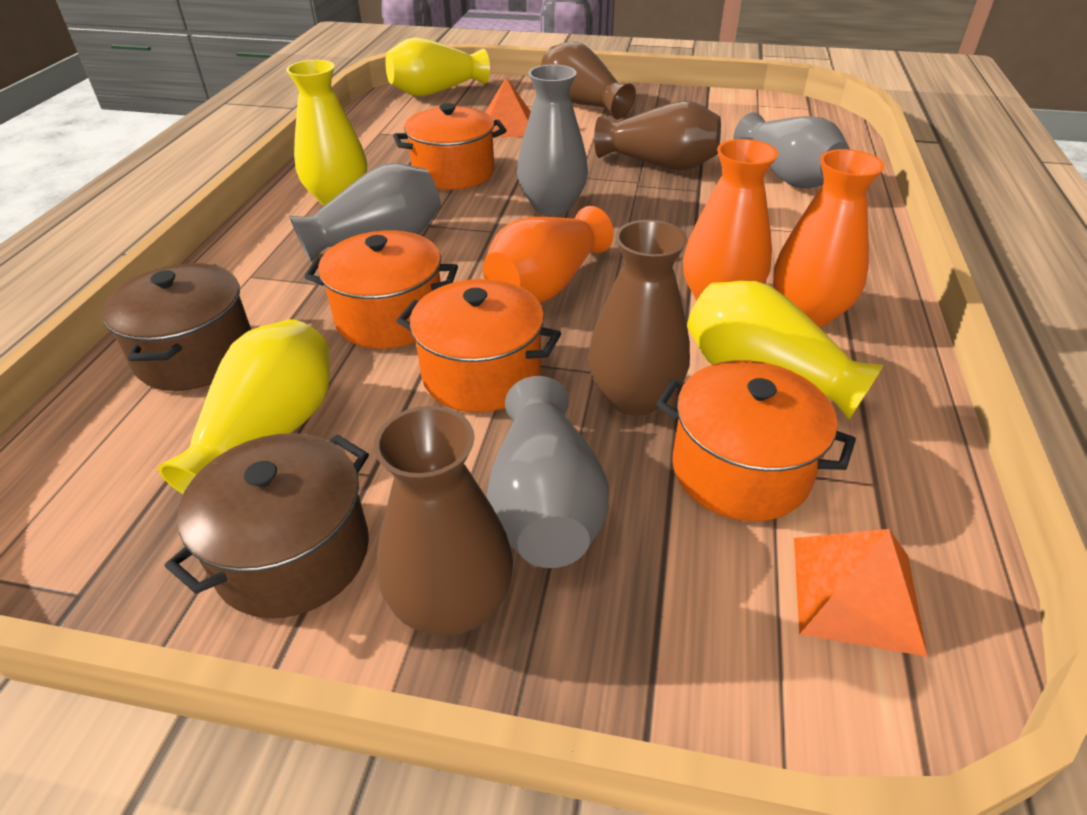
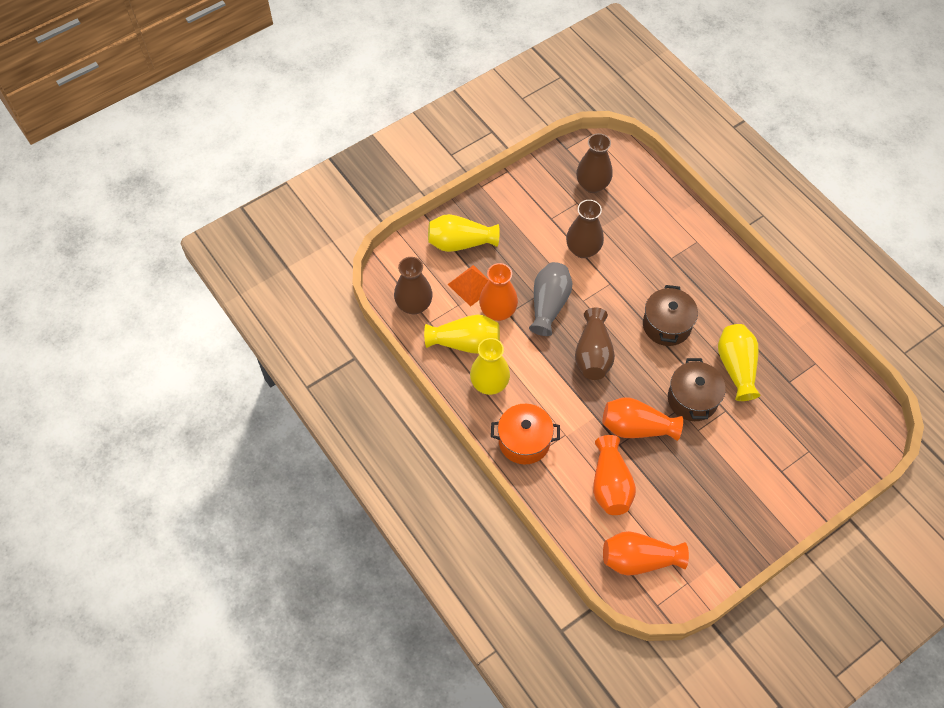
grey vase: [289,163,441,262] [487,376,609,568] [517,64,588,215] [733,112,850,188] = 4 -> [529,262,572,336] = 1
orange pot: [304,230,458,349] [393,103,507,190] [397,279,561,413] [656,360,856,521] = 4 -> [491,404,560,464] = 1
orange pyramid: [485,77,531,137] [794,529,928,657] = 2 -> [448,265,489,307] = 1
orange vase: [483,206,614,303] [683,139,778,301] [773,149,885,327] = 3 -> [479,263,518,321] [593,435,636,515] [603,397,683,441] [603,531,689,576] = 4

